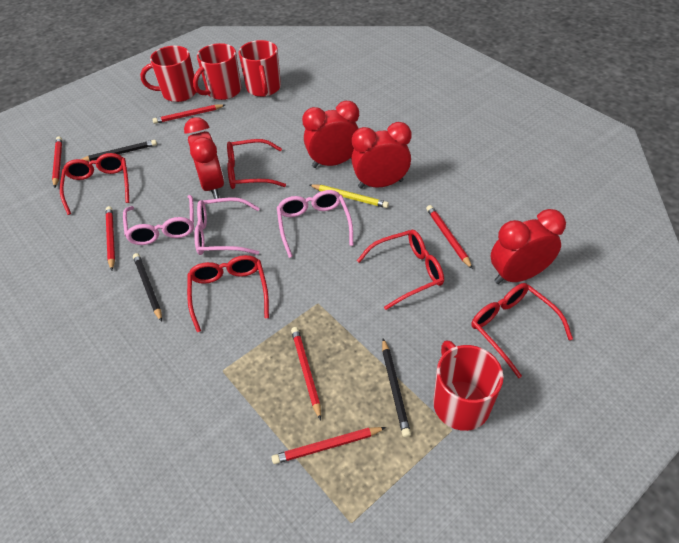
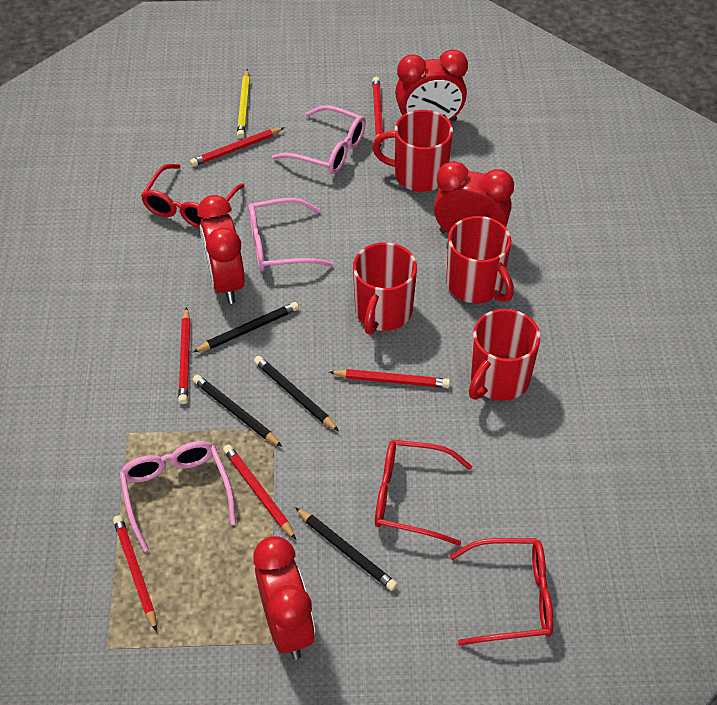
black pencil: [82,140,157,161] [133,253,162,322] [382,338,411,437] = 3 -> [193,302,299,352] [193,375,282,447] [254,356,339,431] [295,507,398,591] = 4
red glasses: [60,153,129,215] [187,255,269,332] [227,139,286,189] [357,230,444,310] [471,283,573,378] = 5 -> [141,164,244,228] [375,440,472,546] [449,538,553,645] = 3

